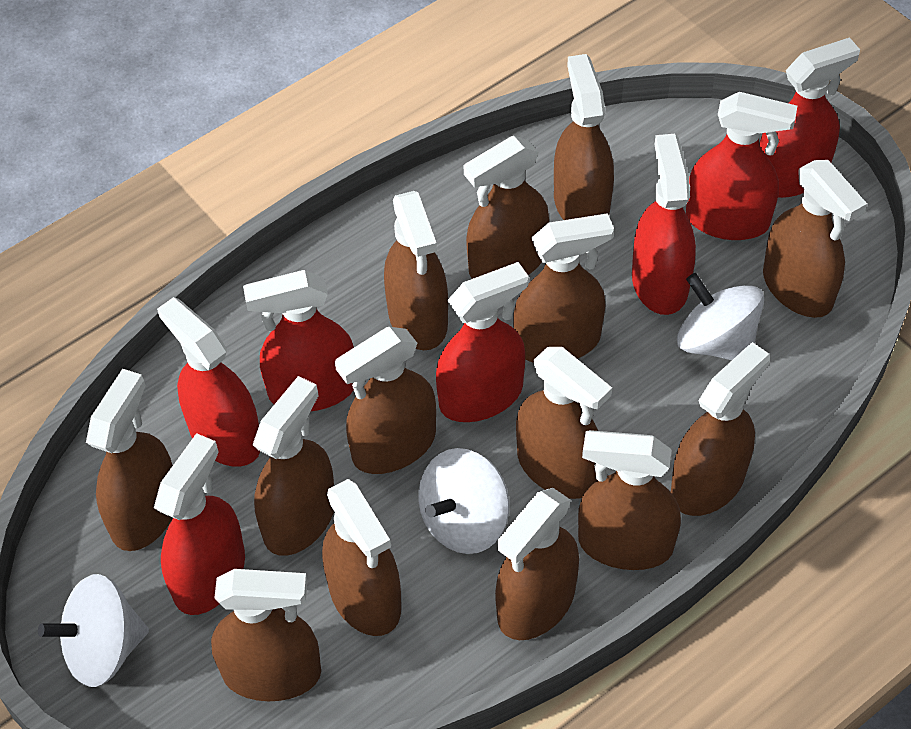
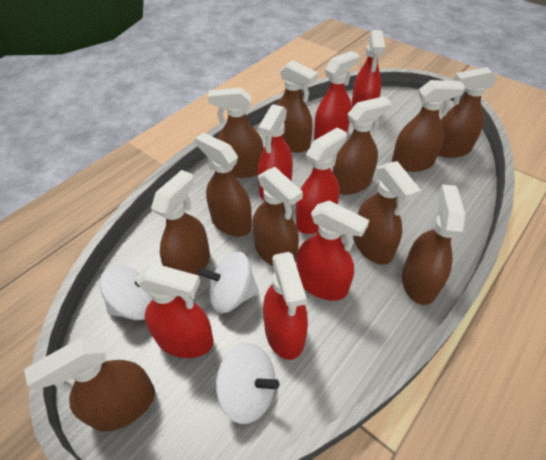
brown spray bottle: [86,369,173,551] [211,569,321,701] [253,376,334,556] [322,479,401,636] [335,327,436,474] [384,191,448,350] [464,136,549,279] [495,488,579,640] [513,213,614,363] [516,347,612,499] [554,54,614,220] [578,430,681,570] [671,342,770,516] [763,160,867,318] = 14 -> [24,338,155,431] [151,170,210,276] [195,133,252,236] [207,88,264,178] [252,167,303,266] [276,60,318,153] [332,96,391,195] [354,161,421,265] [392,80,465,172] [402,185,466,305] [438,67,497,158] = 11

